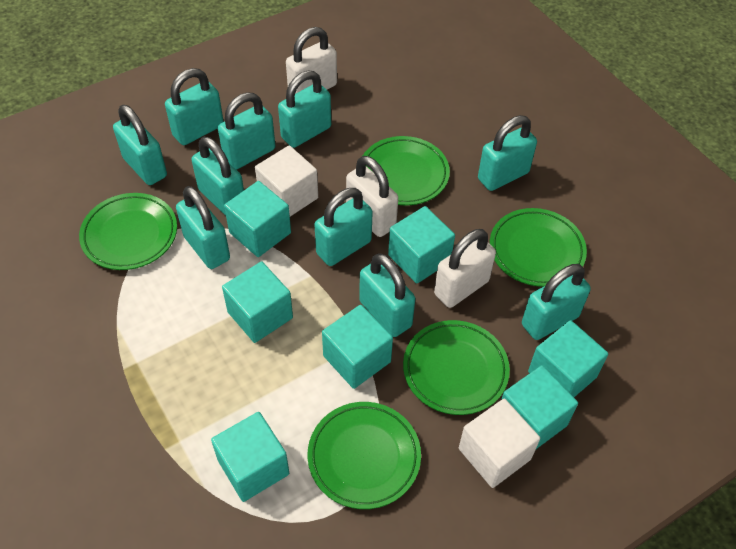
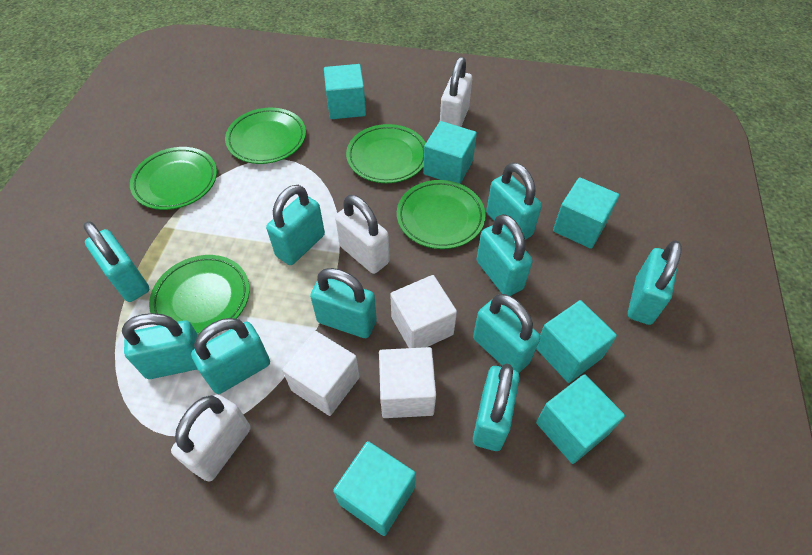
turquoise cube: [211,412,289,502] [222,261,293,343] [224,181,291,257] [322,305,393,389] [388,206,455,283] [501,365,578,449] [528,320,608,397] = 7 -> [324,64,366,119] [333,441,416,536] [423,121,477,184] [536,300,617,383] [536,374,625,464] [553,177,619,249] = 6
white cube: [255,145,318,217] [459,399,540,488] = 2 -> [282,331,360,416] [379,347,436,418] [390,275,457,348] = 3

